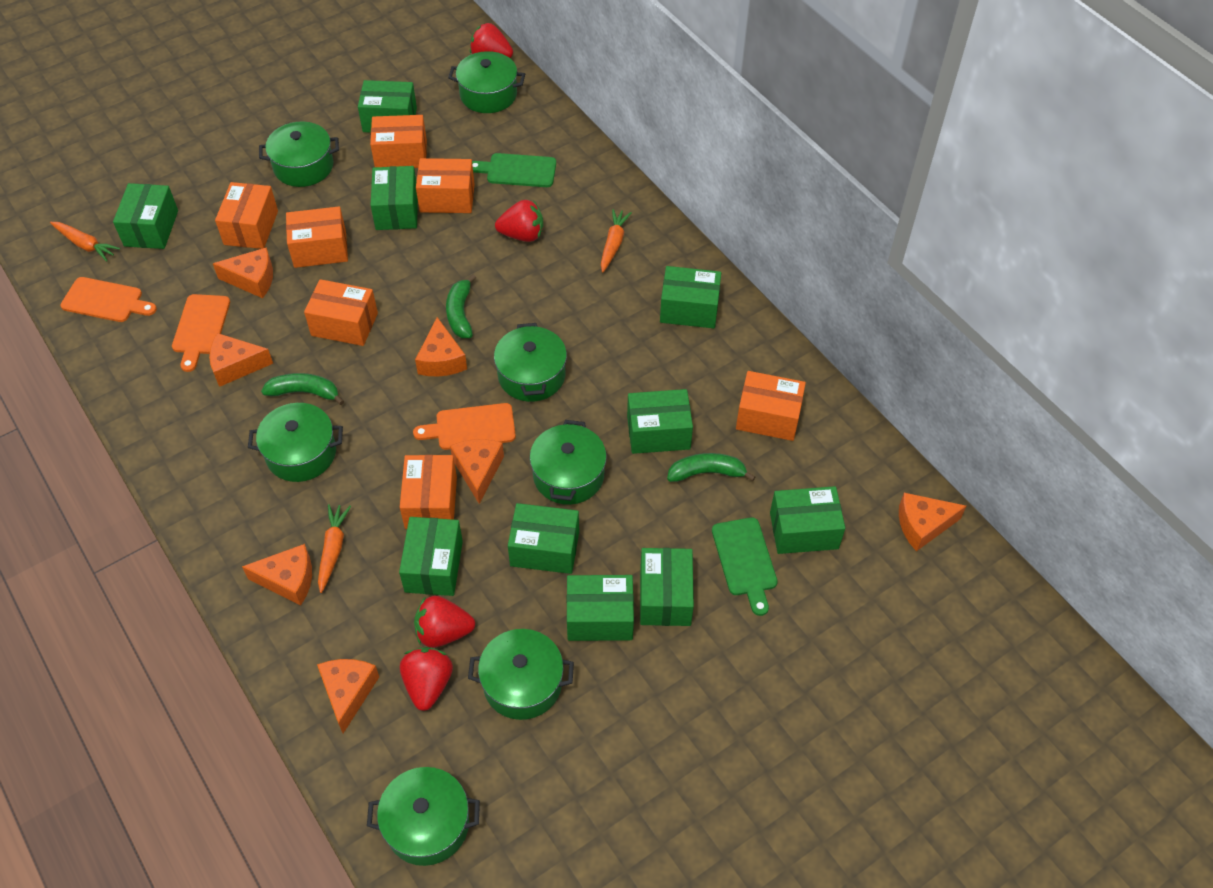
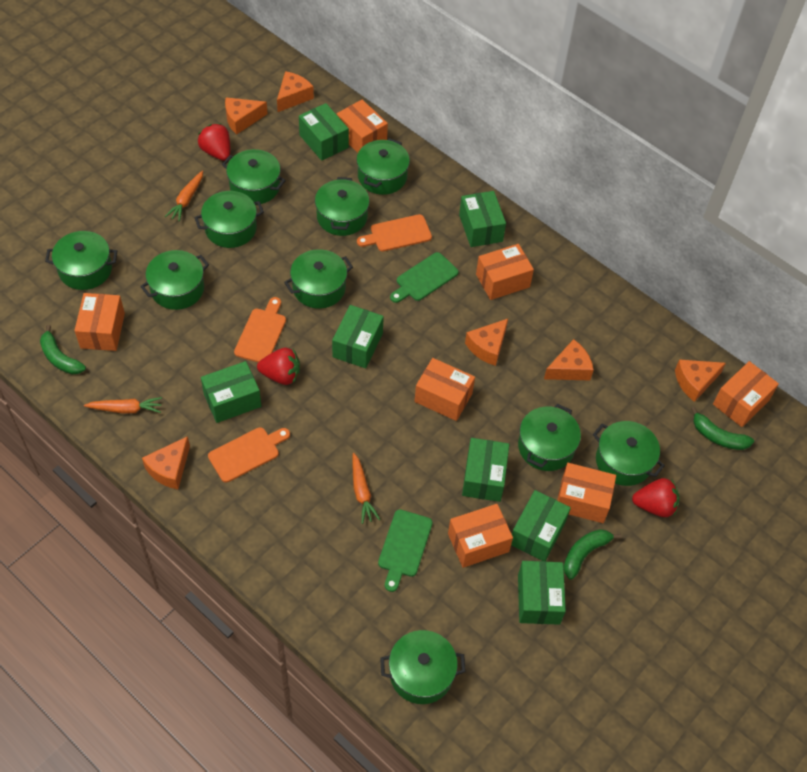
green box: [113,183,178,249] [358,80,417,133] [371,166,418,230] [399,517,463,596] [508,503,579,574] [567,575,634,641] [627,389,693,454] [640,548,694,626] [660,266,721,328] [770,486,845,554] = 10 -> [201,361,261,423] [299,103,349,161] [332,305,384,368] [459,191,506,247] [462,438,509,502] [511,490,571,561] [518,561,566,625] = 7
green pot: [248,403,343,482] [259,122,339,187] [367,767,480,866] [448,51,525,113] [468,629,574,720] [494,323,567,402] [530,420,607,505] = 7 -> [45,231,117,290] [140,250,209,310] [194,191,264,248] [222,149,286,205] [284,249,353,309] [315,177,369,236] [356,138,410,195] [380,630,466,704] [518,404,581,471] [593,421,665,486] = 10
orange cheese: [209,333,273,387] [213,247,273,298] [242,544,312,605] [317,659,379,733] [415,317,467,377] [450,439,504,504] [899,493,966,551] = 7 -> [142,436,190,489] [225,97,268,135] [277,71,314,112] [465,319,508,366] [544,339,594,380] [675,359,726,402] = 6
red strawberry: [400,647,453,711] [414,596,475,648] [470,23,513,58] [495,200,543,242] = 4 -> [198,123,230,161] [257,348,300,385] [632,478,680,517] = 3

